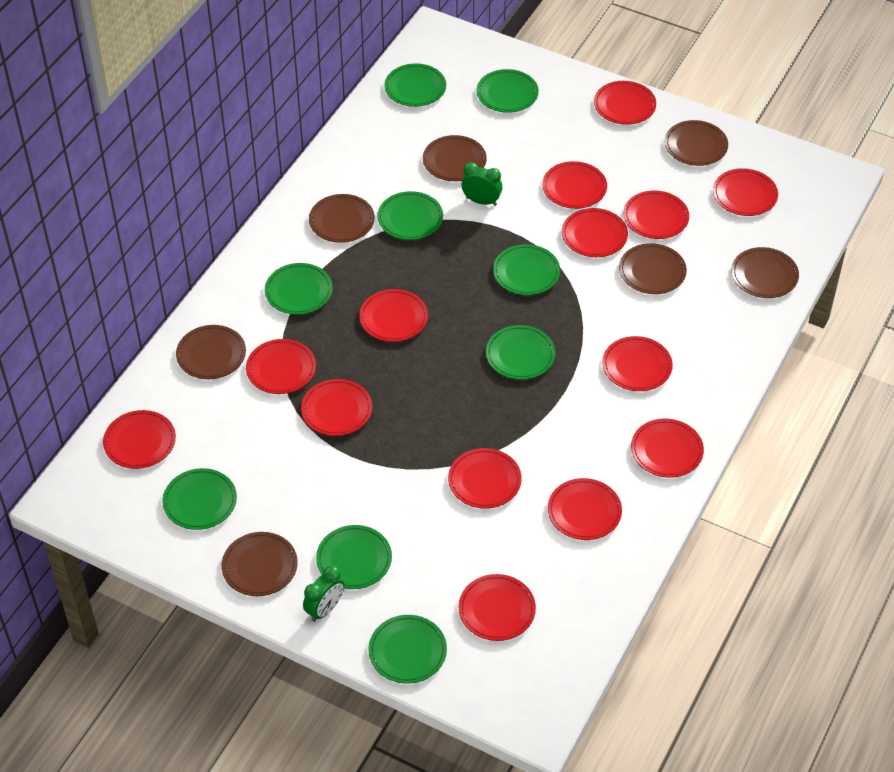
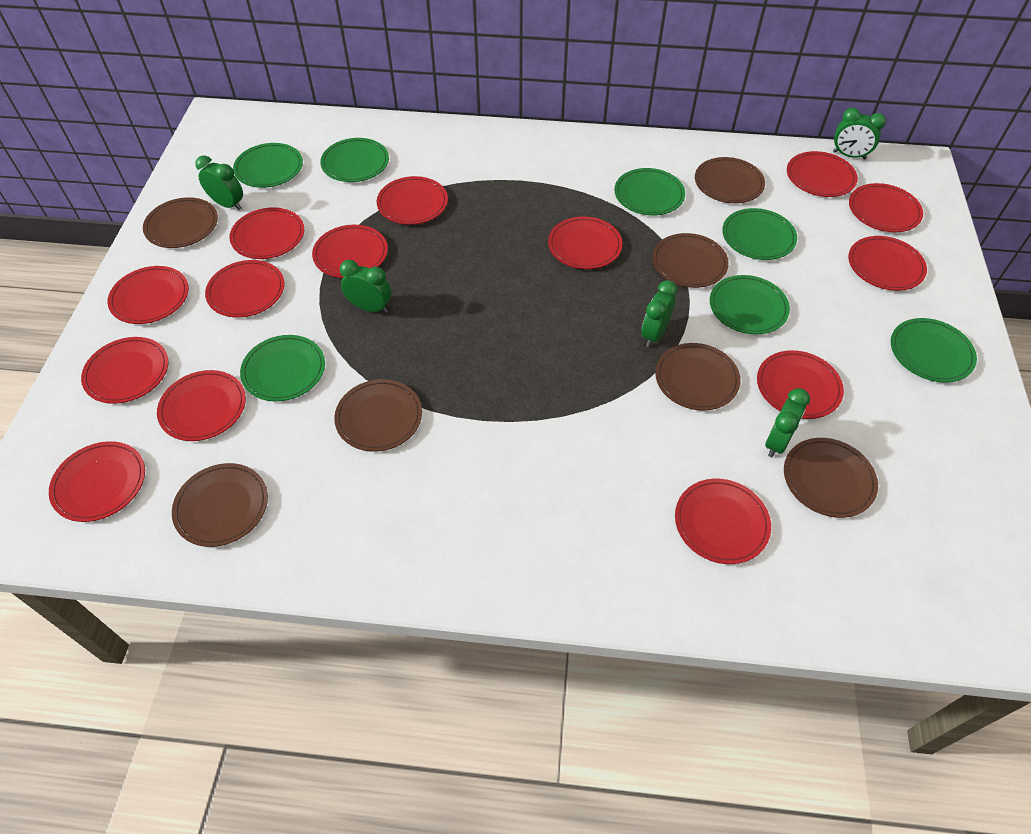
green clock: [303,565,345,622] [461,162,502,206] = 2 -> [195,155,243,210] [340,260,391,313] [641,280,677,347] [765,388,810,458] [833,108,886,160] = 5
green plate: [162,468,237,530] [265,263,333,315] [316,525,392,589] [369,615,447,684] [377,191,443,240] [384,63,446,107] [477,69,539,113] [486,325,555,380] [493,244,560,295] = 9 -> [233,143,303,188] [240,335,325,401] [320,138,389,182] [614,168,685,215] [710,275,790,334] [722,208,797,260] [891,318,977,383] = 7

